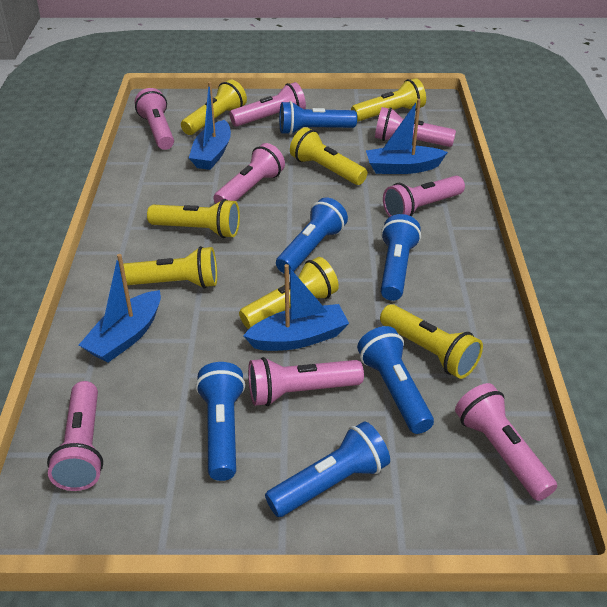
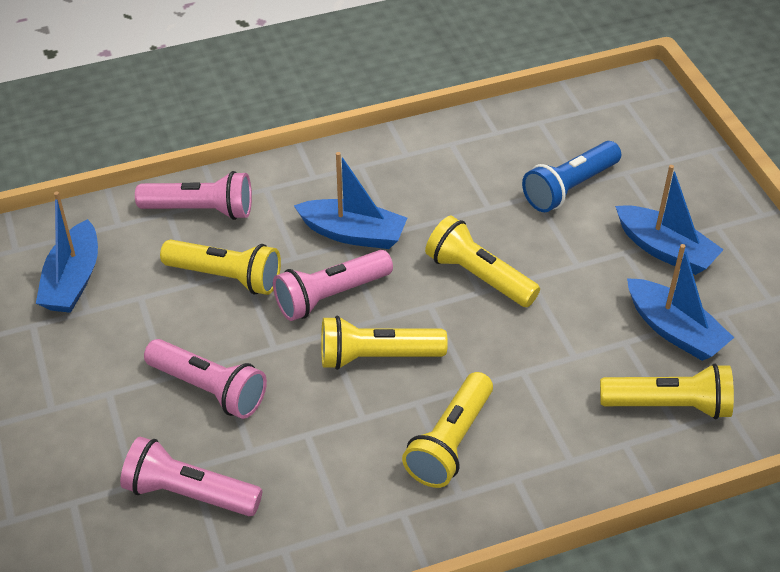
blue flashlight: [196,362,245,481] [265,421,390,517] [276,197,348,274] [279,101,357,135] [357,326,434,434] [380,214,421,301] = 6 -> [522,141,621,212] = 1
pink flashlight: [47,381,103,491] [135,88,174,150] [213,143,285,204] [229,82,306,127] [248,357,364,406] [375,107,456,147] [383,176,465,217] [455,383,557,501] = 8 -> [120,436,262,516] [135,171,252,220] [144,339,267,419] [273,250,393,321] = 4
yellow flashlight: [123,246,217,288] [147,199,240,238] [181,79,247,135] [239,257,339,329] [290,127,367,185] [351,78,426,121] [380,304,483,379] = 7 -> [160,240,281,295] [321,316,448,370] [402,372,493,488] [425,215,540,307] [600,363,734,419] = 5

